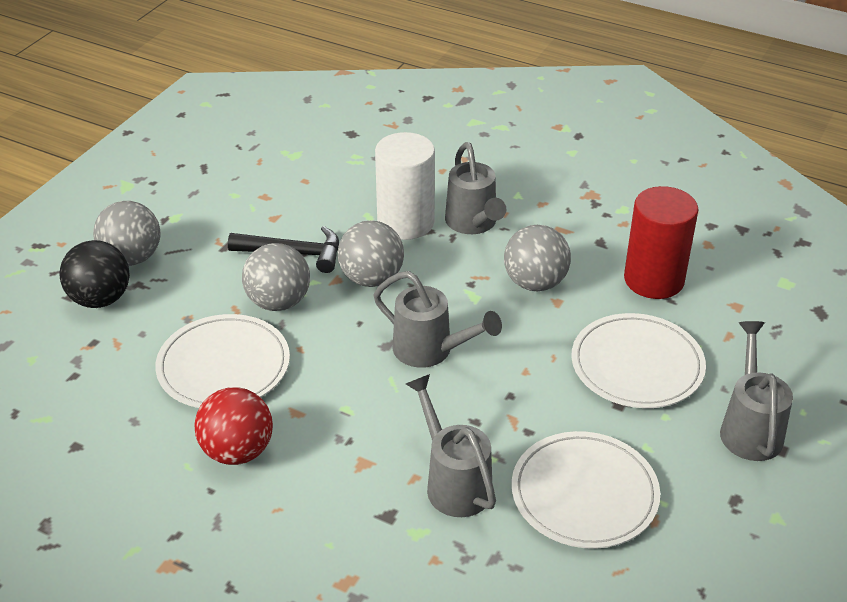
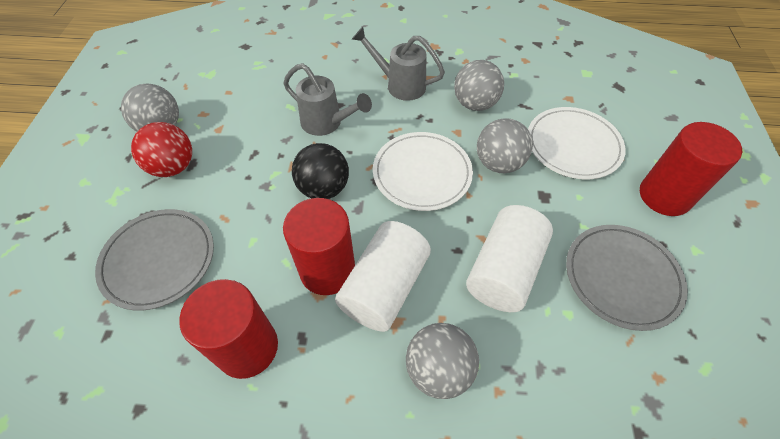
black hammer: [228,226,339,273] = 1 -> none = 0
grey plate: none = 0 -> [95,209,214,311] [566,225,688,331] = 2
grey watering can: [374,271,502,368] [406,374,496,517] [445,142,506,234] [720,321,793,461] = 4 -> [283,63,372,136] [352,27,445,101] = 2
red cylinder: [624,186,699,299] = 1 -> [179,279,278,379] [283,198,355,295] [640,122,742,216] = 3
white cylinder: [375,132,435,240] = 1 -> [335,221,431,332] [466,205,553,312] = 2
white plate: [155,314,290,408] [512,431,660,549] [571,313,706,408] = 3 -> [373,132,473,211] [528,107,626,179] = 2

